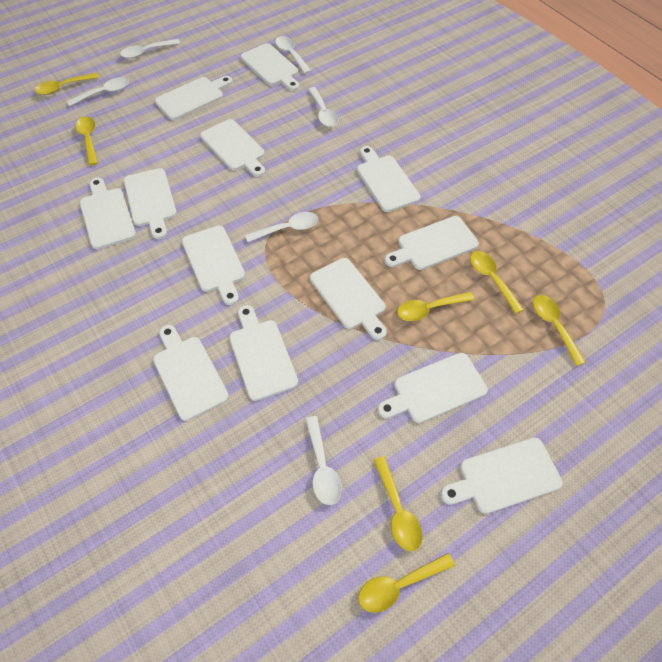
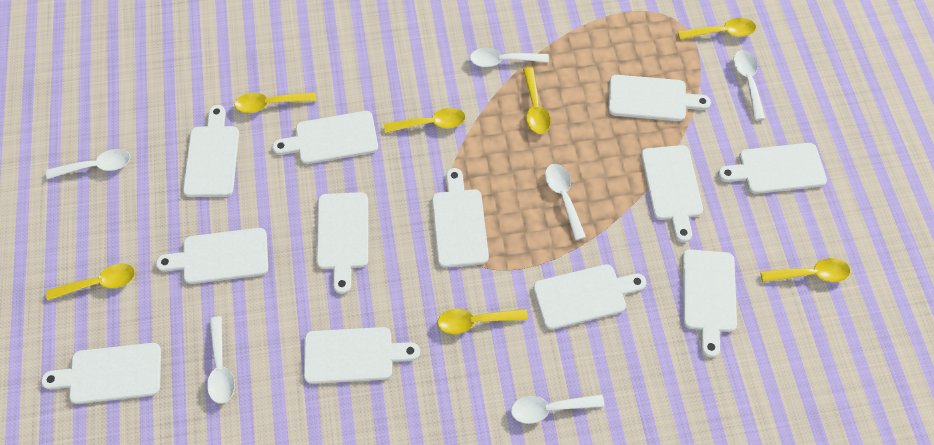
white cutting board: [80,178,136,249] [124,168,177,239] [153,325,229,421] [155,76,233,120] [182,226,245,305] [200,119,265,177] [229,305,298,401] [240,43,299,91] [310,258,387,340] [357,146,421,212] [378,353,488,423] [385,216,479,270] [441,438,563,514] = 13 -> [41,343,161,404] [156,228,268,284] [183,105,239,197] [272,111,378,164] [304,327,420,384] [317,192,368,294] [432,168,489,268] [533,264,646,330] [608,75,711,121] [641,145,703,242] [682,249,737,358] [718,143,827,194] = 12

